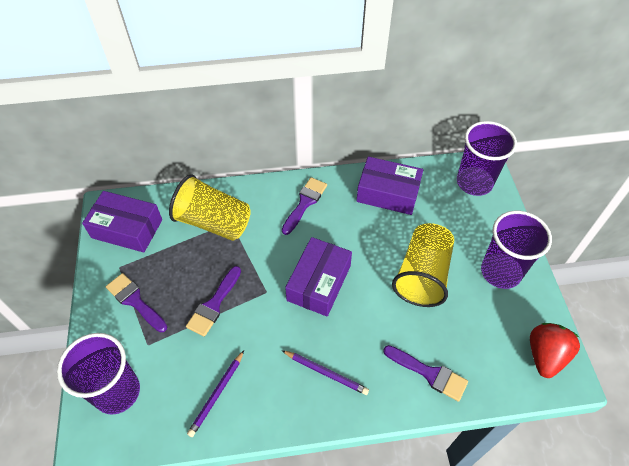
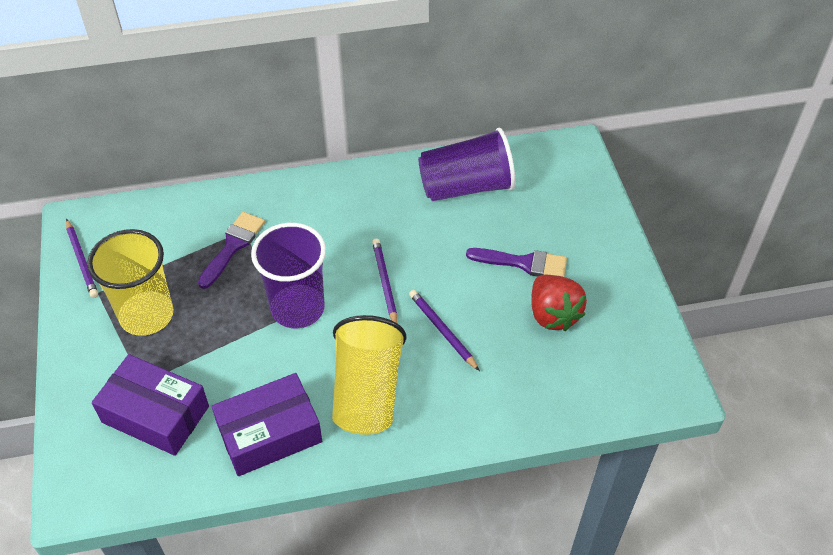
purple box: [82,191,162,253] [285,237,352,316] [356,156,423,215] = 3 -> [92,354,209,456] [211,373,322,476] = 2
purple brush: [106,273,168,332] [186,266,241,337] [282,177,327,235] [383,345,468,402] = 4 -> [198,212,265,289] [466,248,567,277] = 2
purple cup: [57,333,140,415] [457,121,517,196] [481,211,552,289] = 3 -> [251,223,326,328] [418,127,515,201] = 2
purple pencil: [187,350,244,437] [282,350,369,395] = 2 -> [66,219,98,298] [372,238,397,323] [409,290,480,371] = 3

